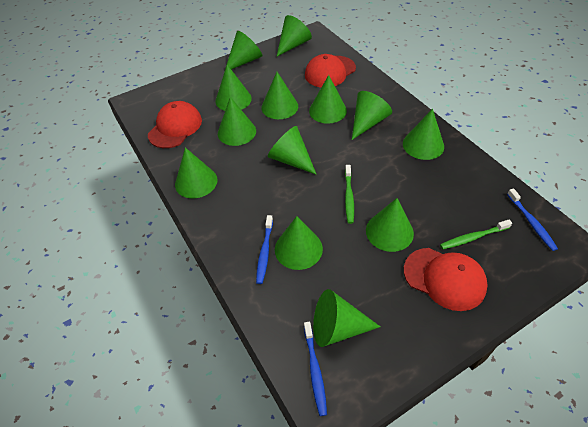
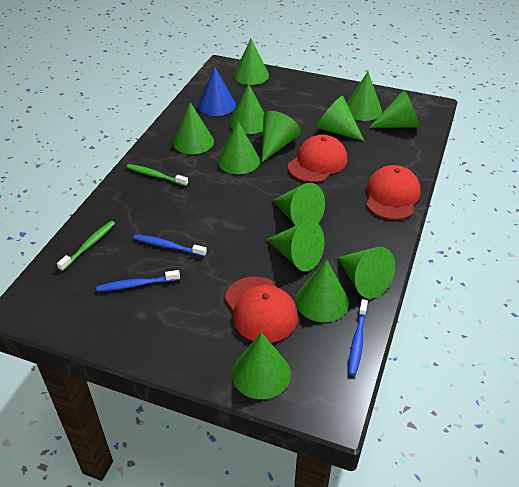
blue cone: none = 0 -> [198,67,236,116] = 1

